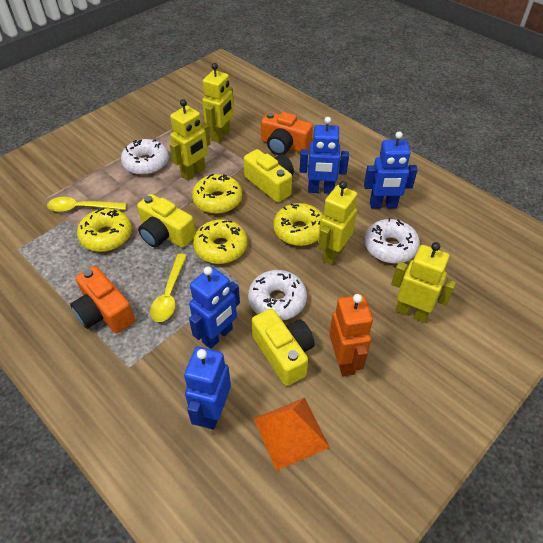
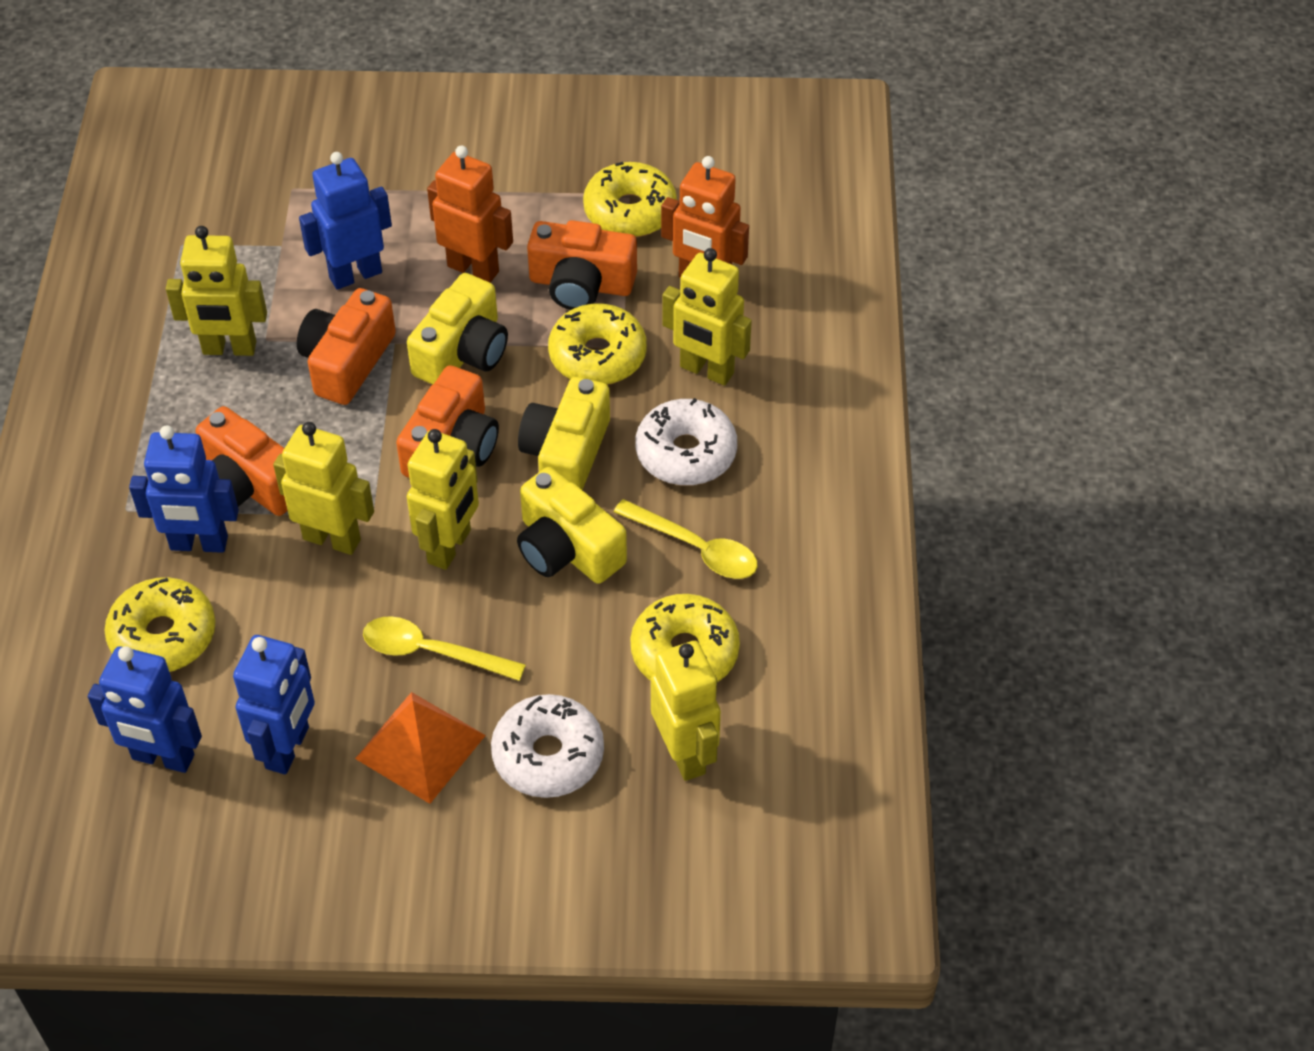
orange camera: [70,266,135,333] [261,112,313,155] = 2 -> [196,406,288,516] [297,288,396,405] [396,365,499,478] [527,220,637,310] = 4
orange robot: [329,294,373,376] = 1 -> [427,146,513,283] [661,156,749,278] = 2
white donut: [121,139,169,175] [248,270,307,321] [365,218,420,264] = 3 -> [491,694,604,798] [636,398,737,486] = 2
yellow robot: [170,99,211,180] [202,63,234,143] [318,181,358,265] [391,242,456,323] = 4 -> [166,226,267,356] [273,422,374,555] [407,429,479,570] [651,641,721,781] [662,248,752,386] = 5

